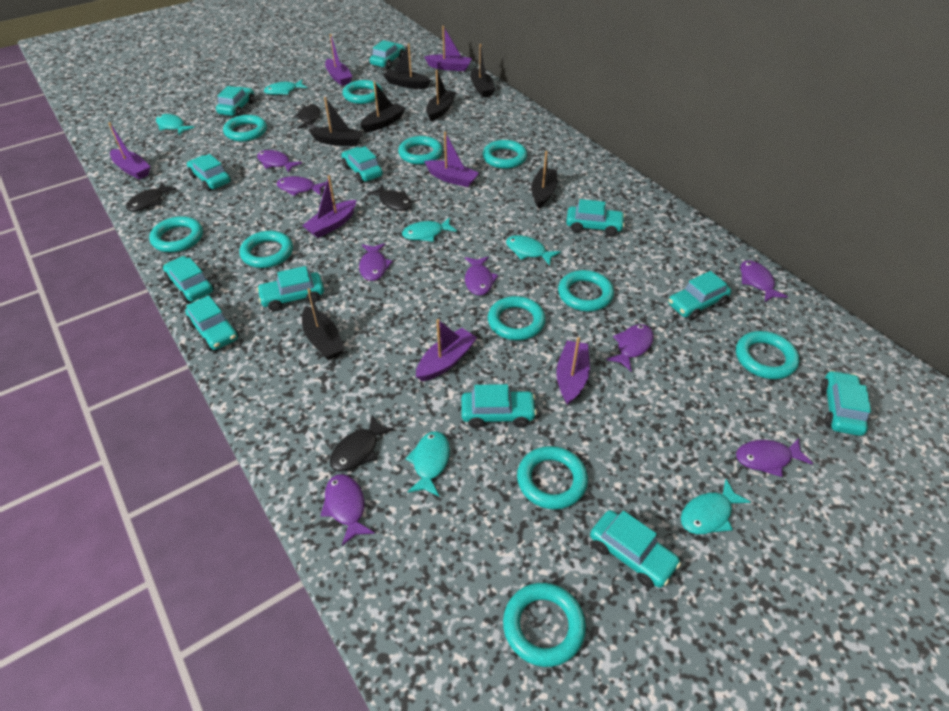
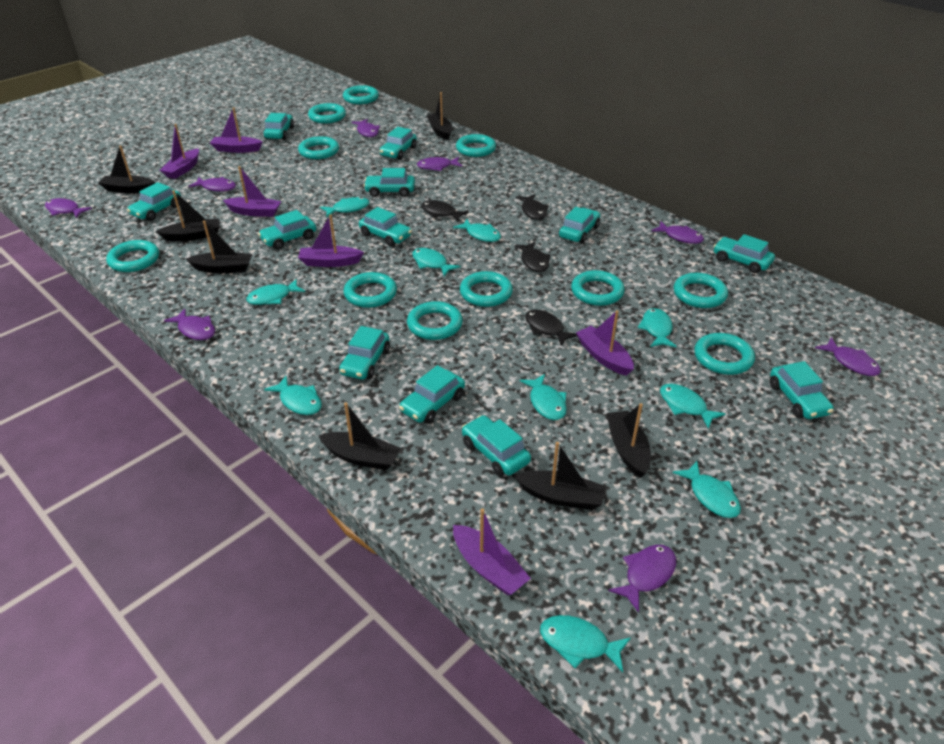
purple boat: [108,122,150,179] [302,175,356,238] [325,34,353,86] [416,319,477,381] [424,26,472,71] [424,132,479,187] [556,337,590,405] = 7 -> [160,124,199,179] [210,107,262,153] [223,166,281,217] [298,215,364,267] [453,508,531,595] [576,310,634,376] = 6
turquoise fish: [156,114,195,135] [264,80,307,95] [402,217,457,242] [405,431,450,496] [506,235,561,266] [681,479,751,534] = 6 -> [246,279,305,305] [264,376,322,415] [320,197,370,218] [412,248,460,276] [453,219,501,242] [520,374,567,420] [540,615,631,672] [638,308,677,347] [660,384,726,429] [673,461,741,518] = 10

